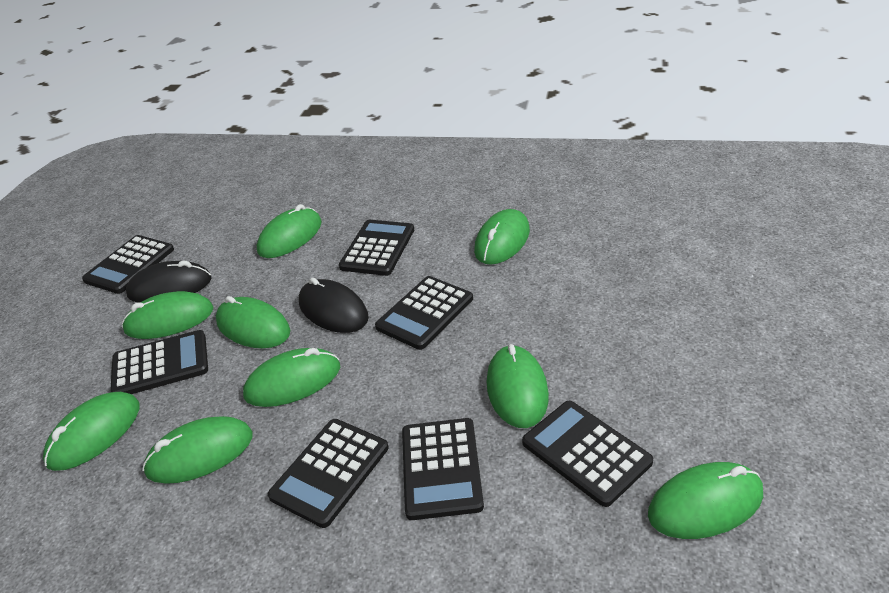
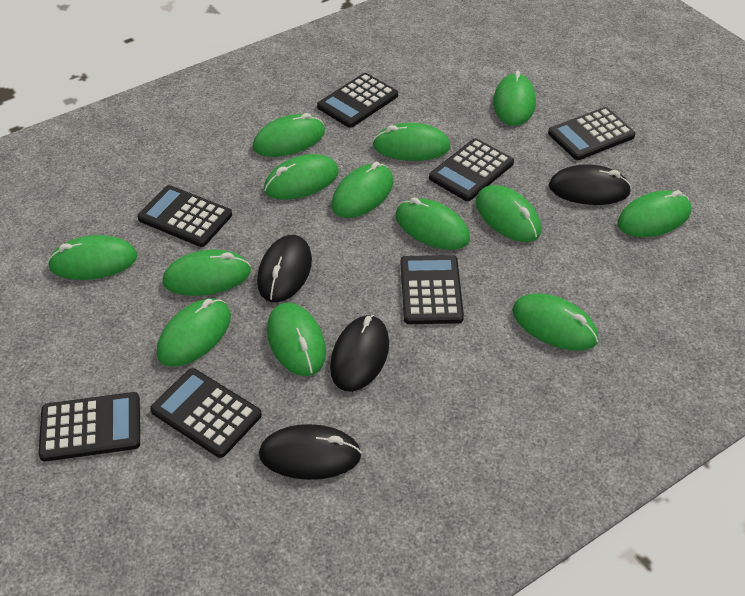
black mouse: [126,261,212,303] [299,277,369,333] = 2 -> [257,235,312,302] [259,424,362,480] [330,315,389,392] [549,164,632,205] = 4
green mouse: [43,392,140,471] [122,291,213,339] [142,416,252,484] [216,296,290,348] [243,348,340,407] [257,204,322,258] [474,209,530,265] [487,344,549,428] [648,462,763,539] = 9 -> [48,235,137,280] [157,299,231,366] [163,250,251,296] [253,113,325,157] [264,154,339,200] [267,302,326,376] [332,162,393,218] [372,123,451,161] [396,198,470,250] [476,185,541,242] [493,71,536,126] [512,293,599,351] [618,190,691,237] = 13

